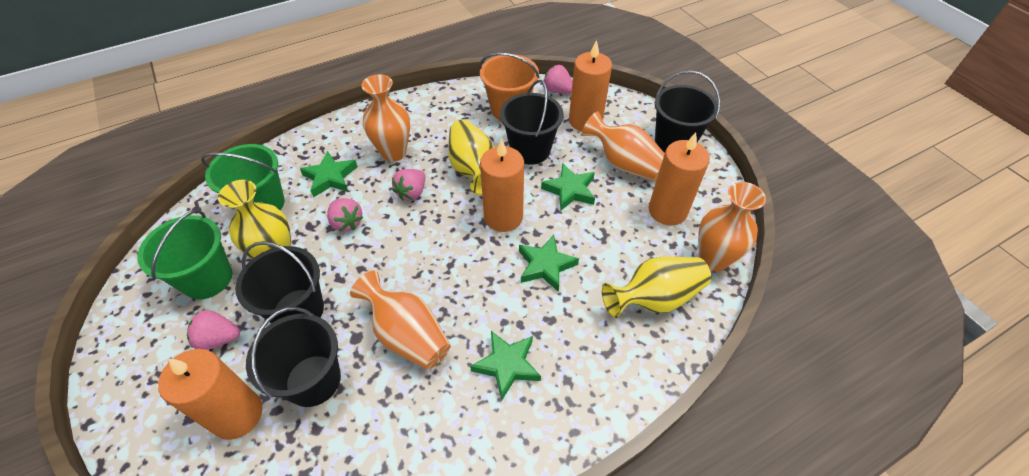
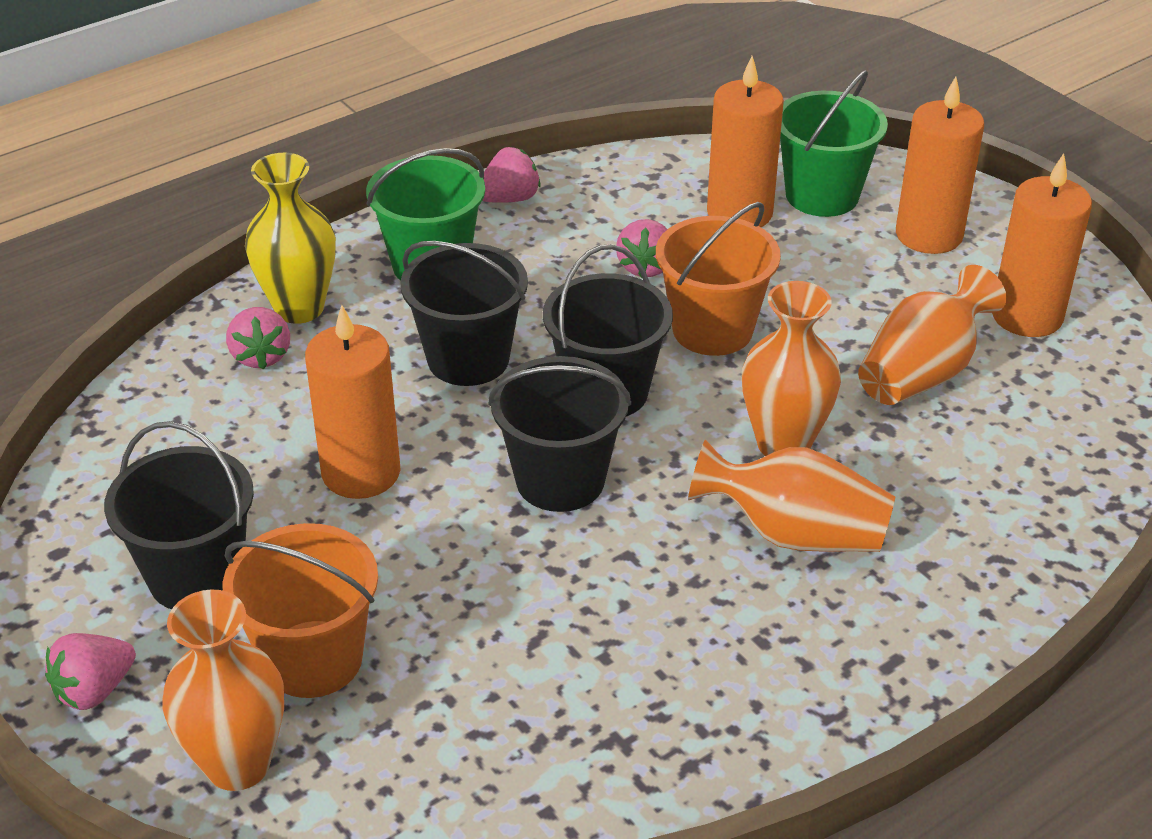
green star: [300,151,358,197] [470,331,541,401] [519,235,579,292] [541,163,595,211] = 4 -> none = 0
orange bucket: [479,53,539,120] = 1 -> [223,523,378,698] [656,202,781,356] = 2
yellow vase: [218,180,291,259] [448,120,494,195] [602,257,711,318] = 3 -> [245,153,336,324] = 1

